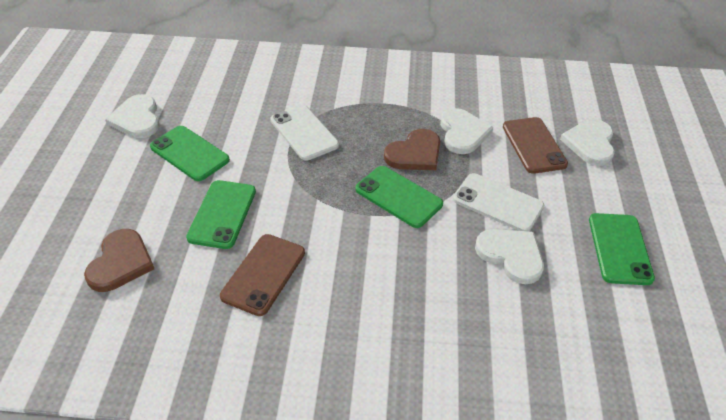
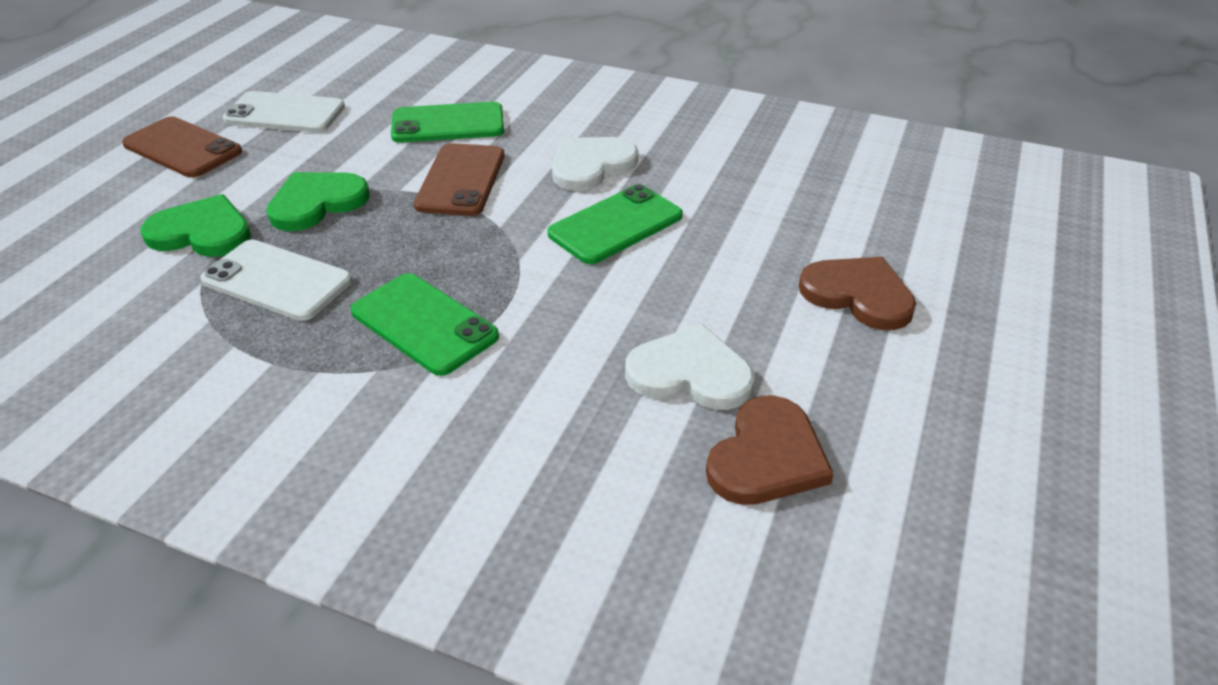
green heart: none = 0 -> [141,194,251,257] [266,172,370,231] = 2
green phone: [150,126,230,181] [186,180,256,249] [355,166,443,228] [589,213,655,285] = 4 -> [351,273,499,376] [391,102,504,143] [547,184,683,264] = 3
white heart: [105,94,160,138] [440,108,493,154] [475,229,544,284] [560,119,615,166] = 4 -> [552,137,638,191] [625,324,755,410] = 2

